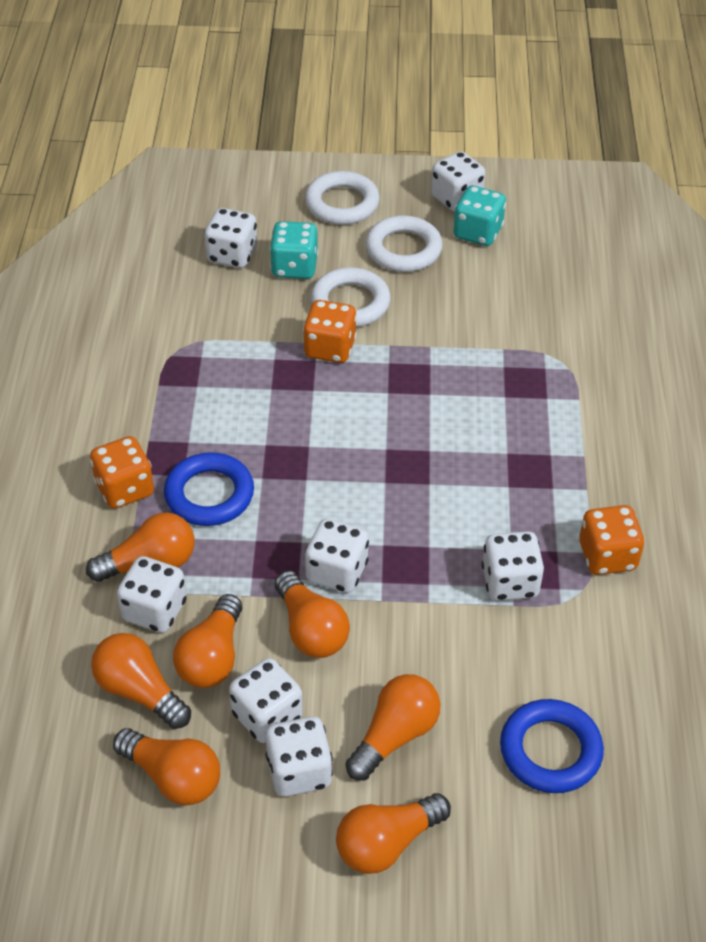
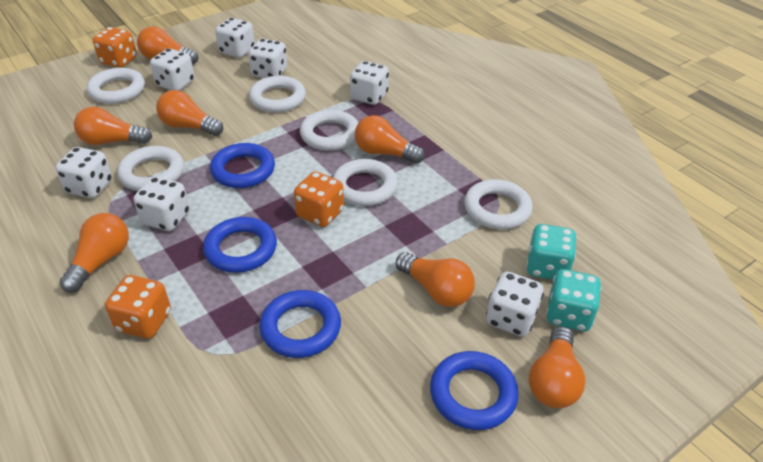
blue ring: [164,452,254,526] [500,699,604,793] = 2 -> [203,217,277,273] [210,143,275,188] [259,290,341,358] [430,351,519,430] = 4
white ring: [305,171,380,225] [311,267,391,327] [365,215,443,272] = 3 -> [87,68,145,104] [117,146,184,191] [249,76,306,113] [300,110,358,151] [333,159,398,206] [464,179,533,229] = 6

